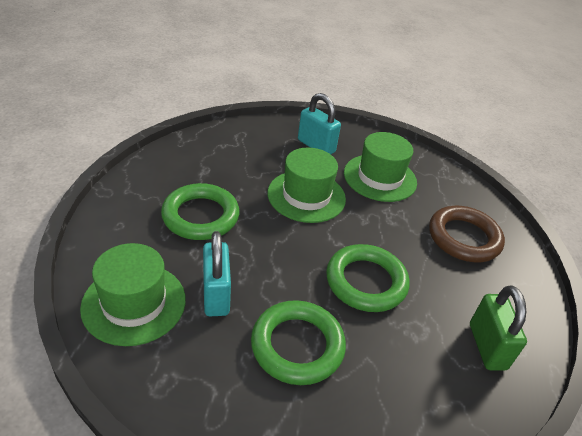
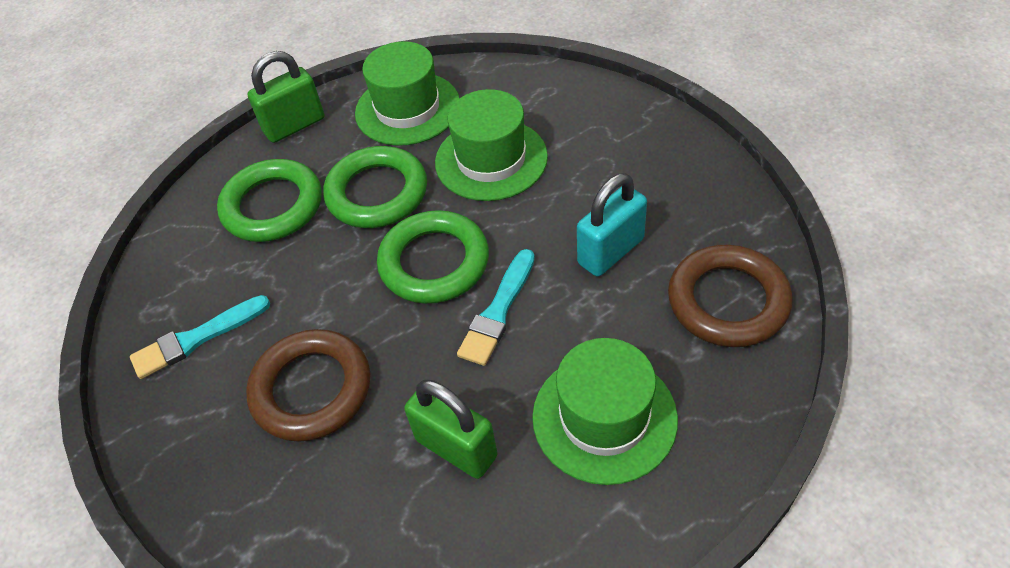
brown ring: [429,206,505,262] = 1 -> [246,329,370,442] [668,245,793,347] = 2
green padlock: [470,286,527,371] = 1 -> [247,51,324,143] [404,379,497,479] = 2
turquoise brush: none = 0 -> [130,295,270,379] [457,249,535,366] = 2
turquoise padlock: [203,231,231,316] [298,93,341,154] = 2 -> [577,173,647,277] = 1

